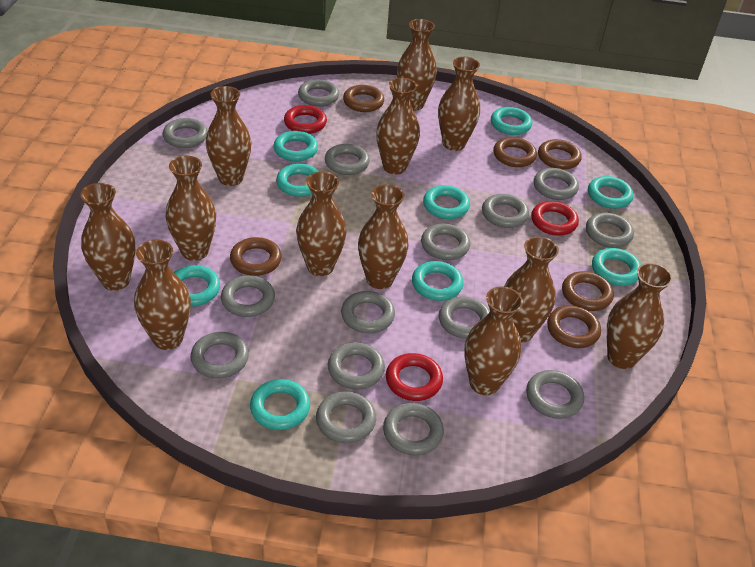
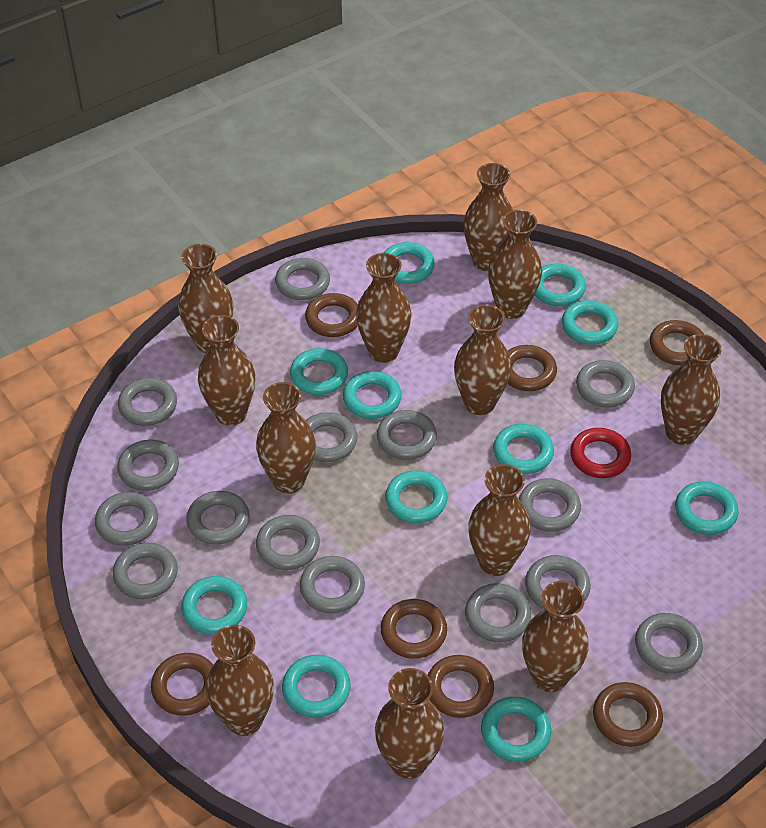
brown ring: [230,237,282,276] [343,85,384,112] [493,137,537,167] [538,139,582,170] [547,305,601,348] [562,271,614,311] = 6 -> [151,653,213,716] [305,293,358,337] [381,599,447,659] [428,655,494,718] [507,345,557,391] [593,682,663,747] [650,320,704,365] = 7
red ring: [284,105,327,134] [386,353,443,401] [531,201,579,236] = 3 -> [570,428,631,478] = 1
turquoise ring: [174,265,220,306] [250,379,310,430] [273,131,318,162] [276,164,319,197] [412,261,463,301] [423,185,470,219] [491,107,532,135] [588,176,634,209] [592,248,641,286] = 9 -> [181,576,247,634] [282,655,351,718] [290,348,348,395] [343,371,402,419] [384,242,435,284] [385,470,448,523] [481,697,551,762] [493,424,554,474] [535,263,586,306] [562,300,618,345] [675,481,739,535] = 11

